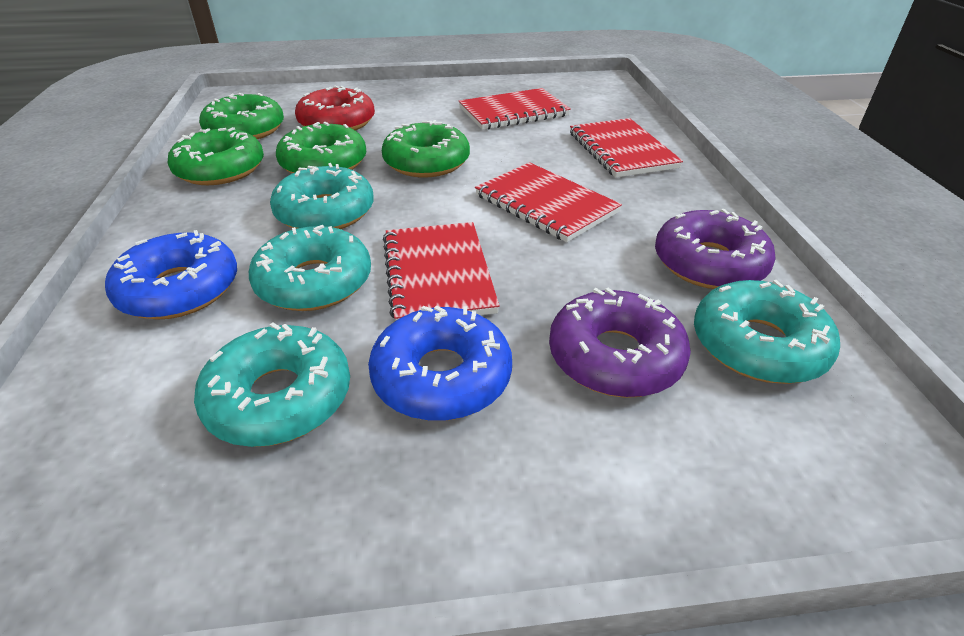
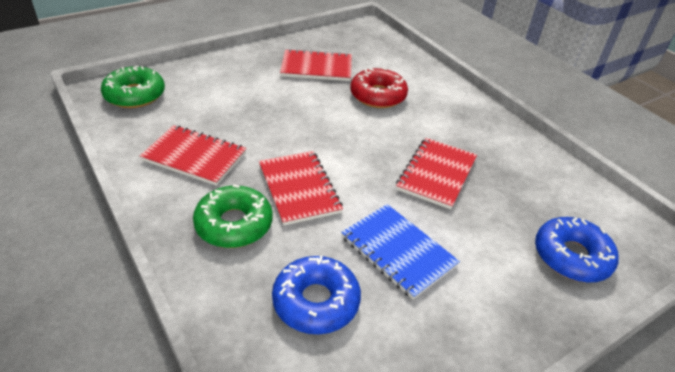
blue notebook: none = 0 -> [341,204,460,300] = 1
green donut: [167,127,264,185] [199,93,284,139] [276,122,367,173] [382,120,470,178] = 4 -> [101,66,165,108] [193,184,272,248] = 2
purple donut: [549,288,691,398] [655,209,776,289] = 2 -> none = 0
turquoise donut: [194,322,350,447] [249,225,371,311] [270,163,374,229] [694,280,840,384] = 4 -> none = 0

